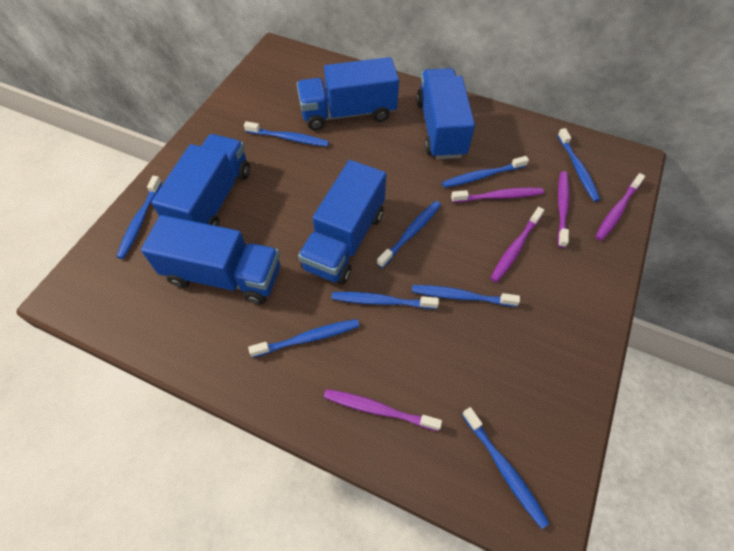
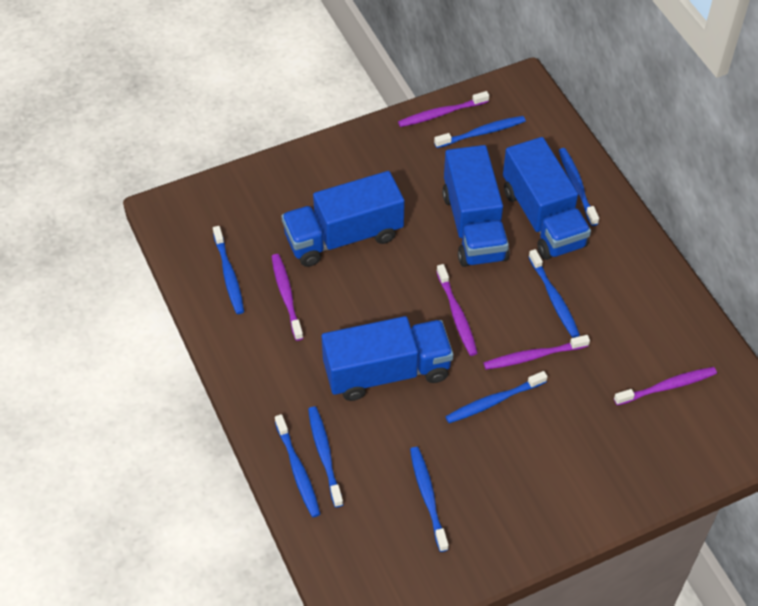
blue toothbrush: [116,176,162,259] [244,121,329,147] [248,319,360,358] [332,292,439,309] [377,201,441,268] [412,285,520,307] [442,156,529,188] [462,407,549,529] [558,128,600,202] = 9 -> [213,226,244,314] [275,414,320,517] [308,406,343,508] [410,447,449,552] [434,116,526,148] [445,371,548,423] [529,249,580,338] [559,148,599,226] = 8
blue truck: [141,215,280,305] [151,134,250,226] [297,57,399,131] [298,160,386,284] [416,68,475,159] = 5 -> [281,171,405,267] [321,316,453,401] [442,145,509,267] [503,137,591,260] = 4

